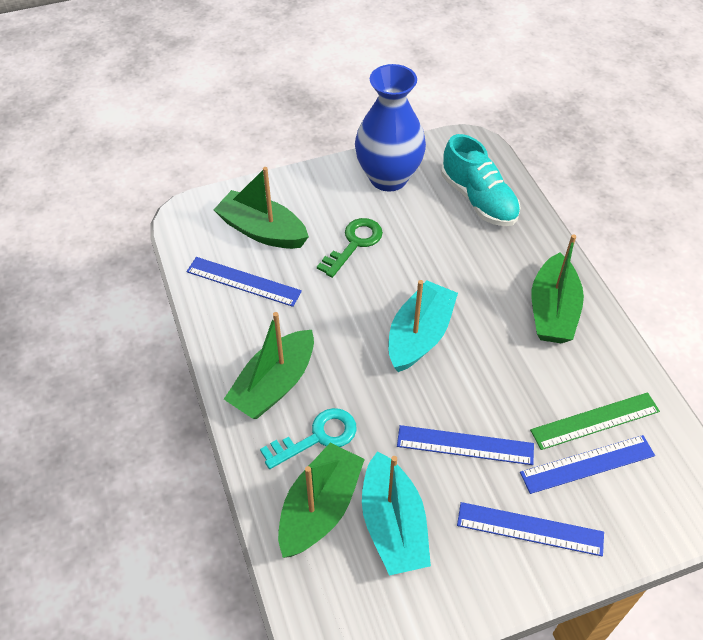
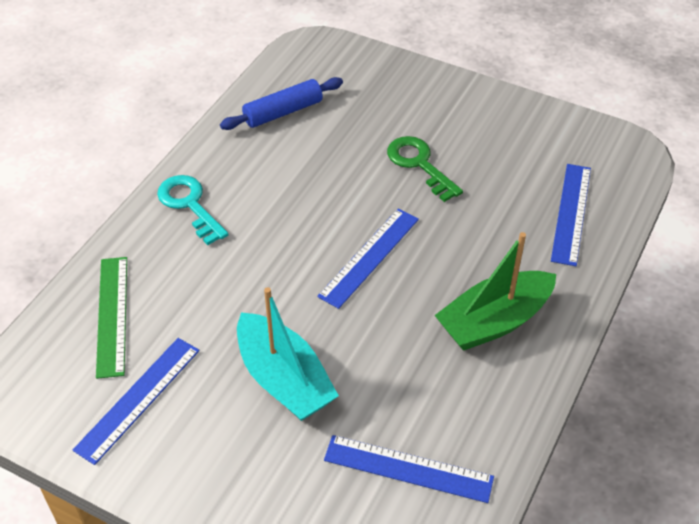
blue rolling pin: none = 0 -> [220,77,343,130] = 1
blue vase: [355,64,426,192] = 1 -> none = 0
green boat: [214,167,309,249] [224,312,314,419] [278,443,365,558] [532,234,584,343] = 4 -> [435,232,556,351] = 1
turquoise boat: [362,451,431,576] [388,280,458,372] = 2 -> [237,287,339,421] = 1
turquoise shoe: [441,134,521,226] = 1 -> none = 0

